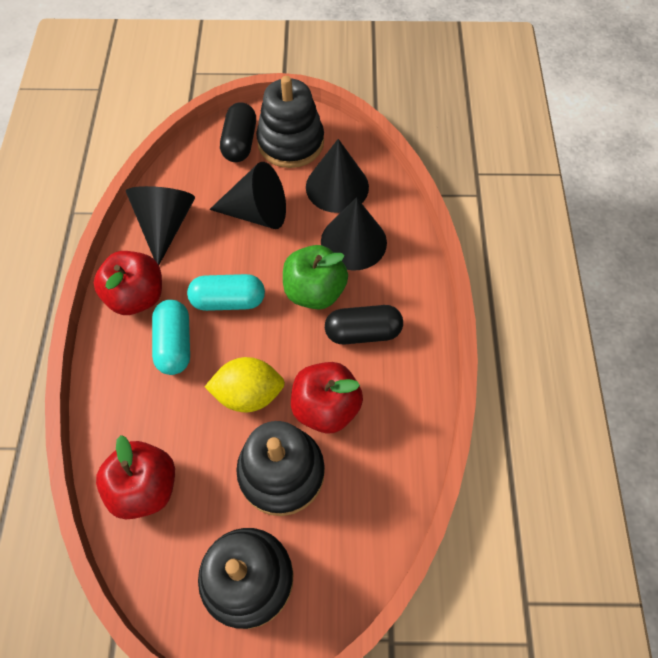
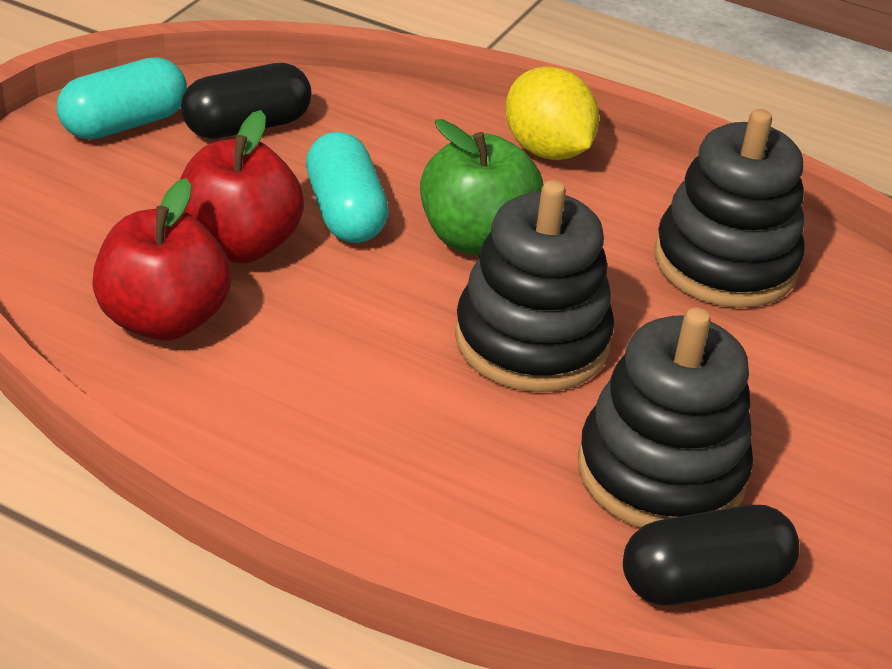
black cone: [126,186,195,265] [209,162,286,229] [306,139,369,213] [321,197,387,271] = 4 -> none = 0
red apple: [94,251,162,315] [96,435,175,519] [291,362,363,433] = 3 -> [92,178,231,340] [180,110,304,263] = 2

